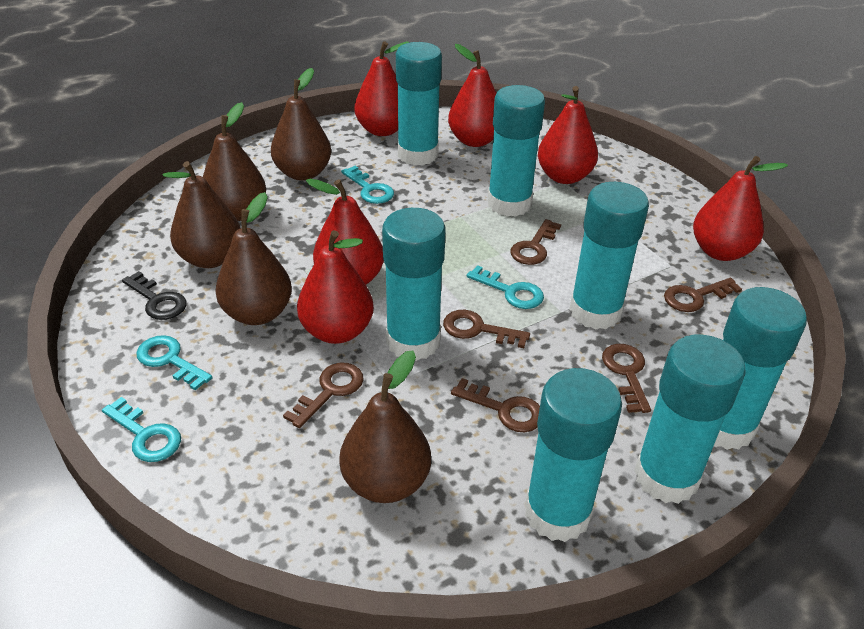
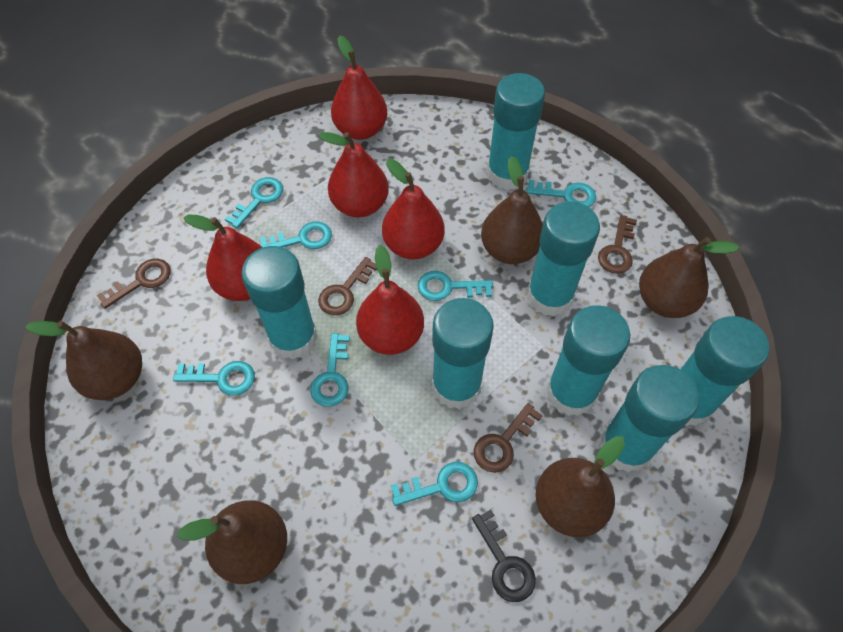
brown key: [283,363,364,428] [443,310,530,348] [451,378,540,432] [510,219,561,265] [602,344,651,413] [664,278,742,312] = 6 -> [96,259,171,309] [318,257,377,315] [474,403,543,473] [598,215,637,274] = 4
red pear: [297,230,374,344] [306,179,384,285] [355,41,409,136] [448,44,496,147] [538,86,598,184] [693,156,788,261] = 6 -> [184,214,263,301] [319,132,389,217] [331,36,387,140] [356,245,424,355] [382,159,445,260] = 5
turquoise key: [102,397,181,462] [136,335,213,390] [341,166,394,204] [467,265,544,309] = 4 -> [173,361,255,395] [225,177,283,228] [260,221,332,249] [310,333,350,407] [391,462,478,506] [418,271,493,301] [526,180,596,207] = 7

